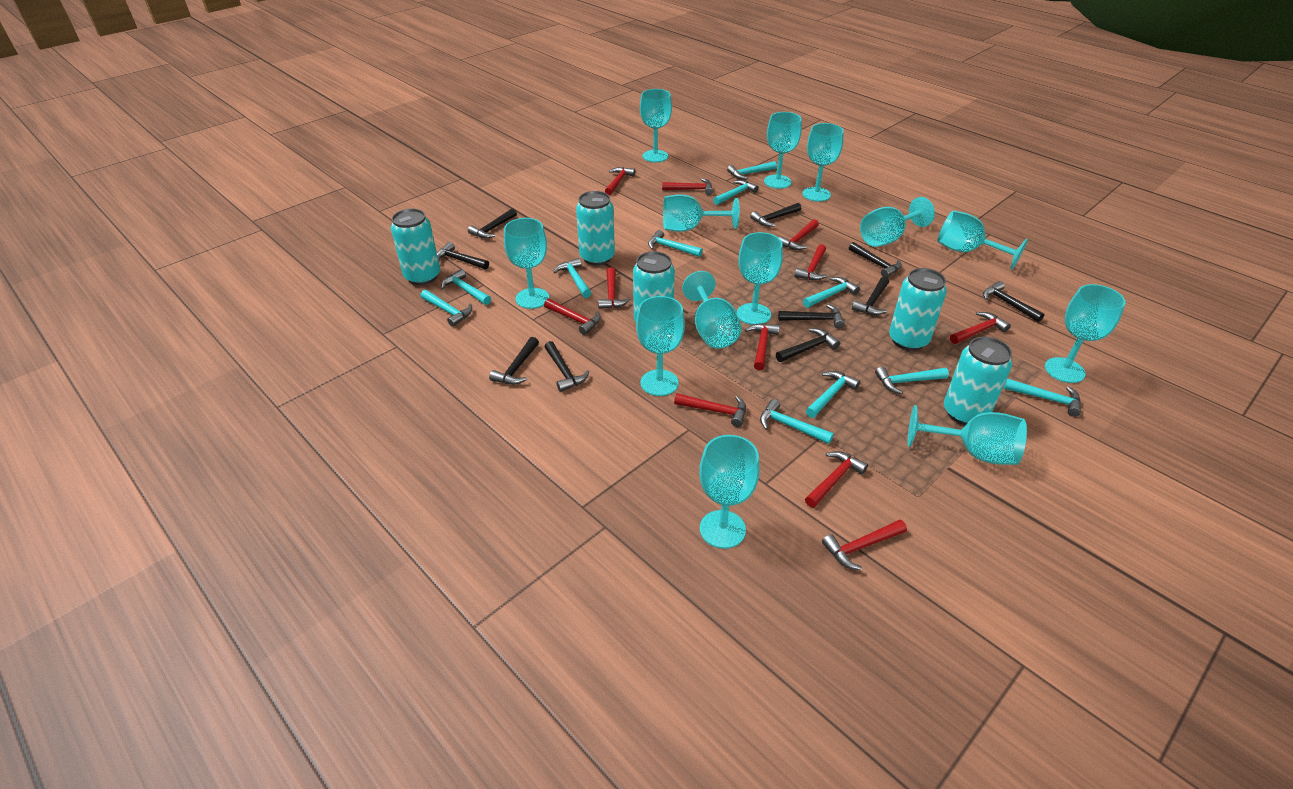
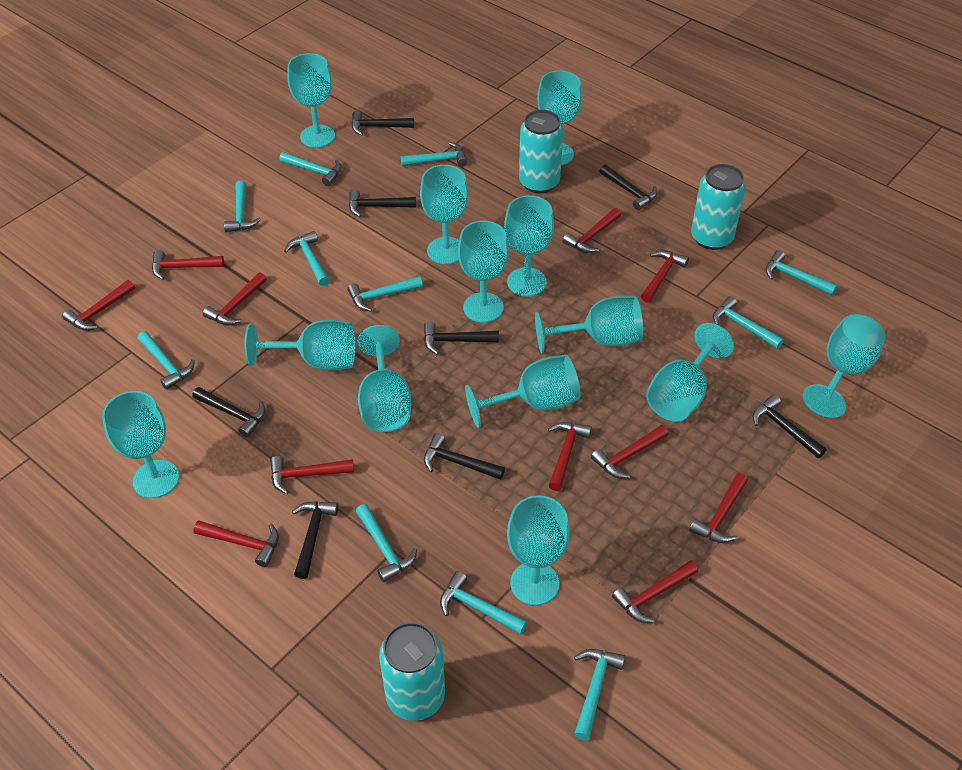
black hammer: [437,242,489,269] [468,208,517,238] [489,337,539,385] [544,341,589,392] [750,203,801,227] [776,328,840,362] [778,304,845,329] [849,242,902,277] [852,277,889,315] [983,281,1044,322] = 10 -> [192,387,265,438] [292,501,339,579] [349,189,416,217] [352,111,414,135] [424,321,499,355] [424,433,505,480] [599,164,658,210] [753,394,827,458] = 8
turquoise can: [391,209,440,285] [576,191,615,266] [633,251,675,322] [889,268,947,351] [944,337,1012,425] = 5 -> [379,622,445,721] [519,110,563,194] [691,164,746,250] = 3

